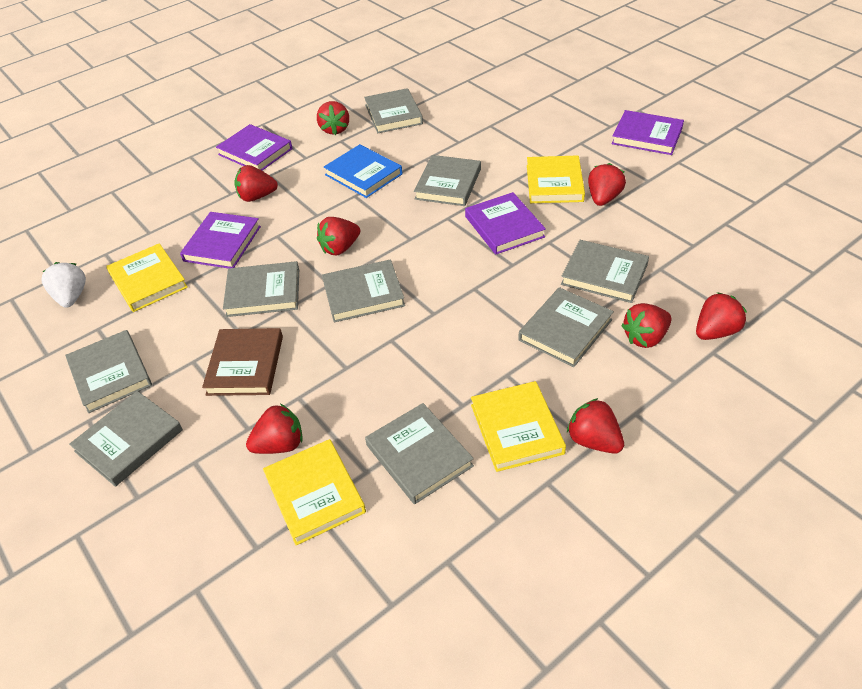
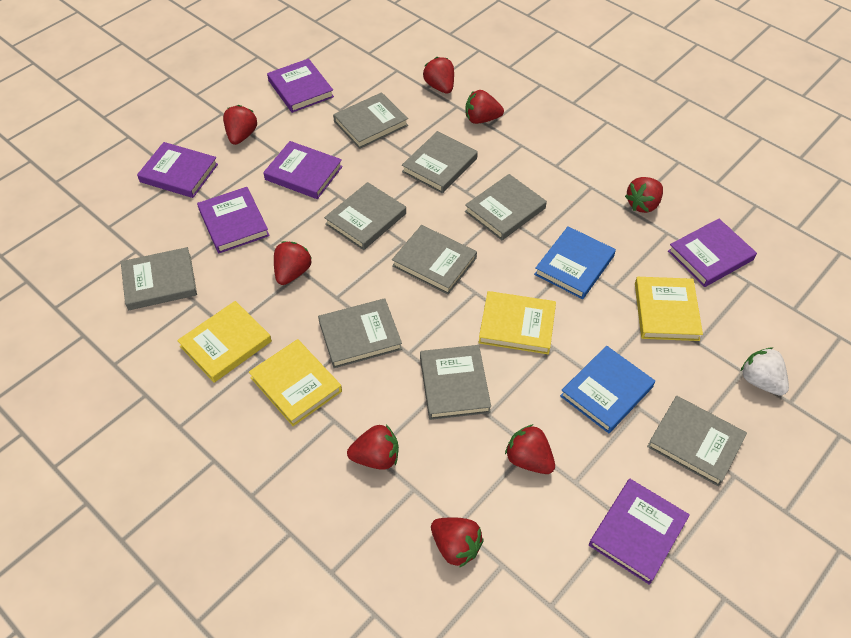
blue book: [324,144,402,198] = 1 -> [534,226,616,299] [560,346,655,433] = 2
brown book: [202,328,283,396] = 1 -> none = 0
purple book: [180,212,261,268] [216,124,293,171] [465,192,546,255] [611,110,684,155] = 4 -> [137,142,218,198] [197,187,270,253] [263,141,343,199] [267,59,334,113] [589,479,690,585] [668,219,757,287] = 6

